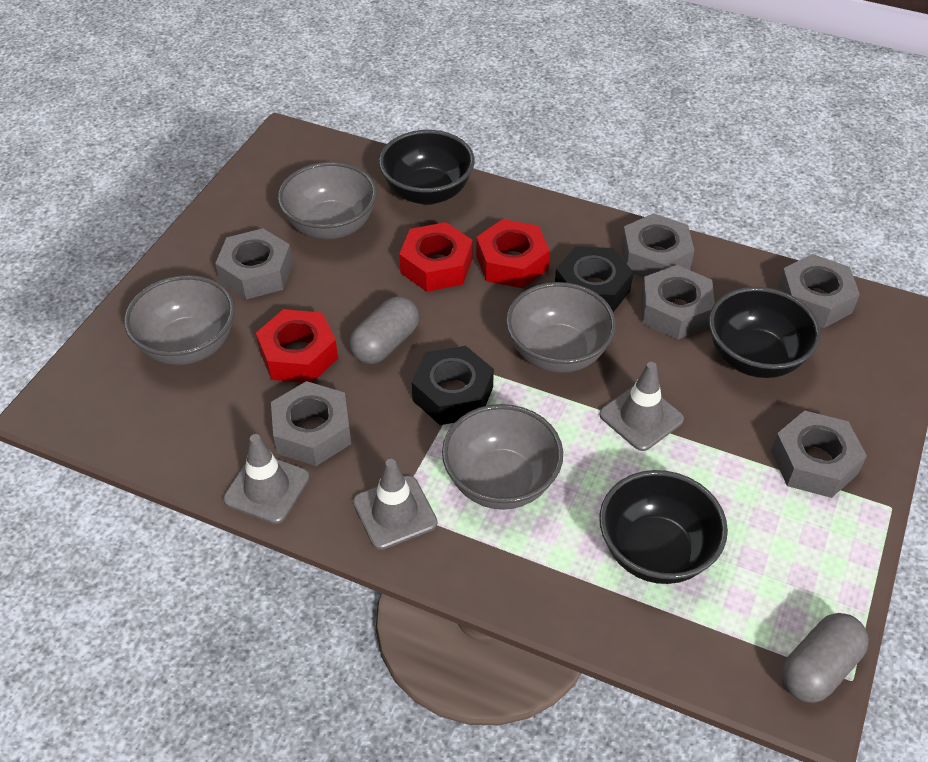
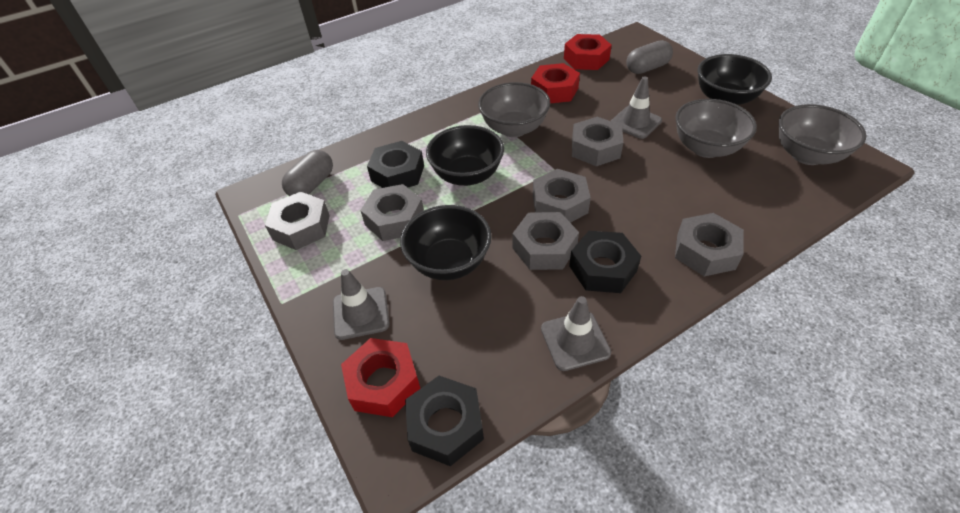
black nut: [411,346,494,425] [555,246,633,312] = 2 -> [367,141,424,188] [405,376,484,466] [569,231,641,293] = 3
grey bowl: [124,275,235,365] [278,162,377,240] [442,404,563,510] [506,282,616,373] = 4 -> [478,82,550,137] [675,99,757,158] [779,104,866,165] = 3

